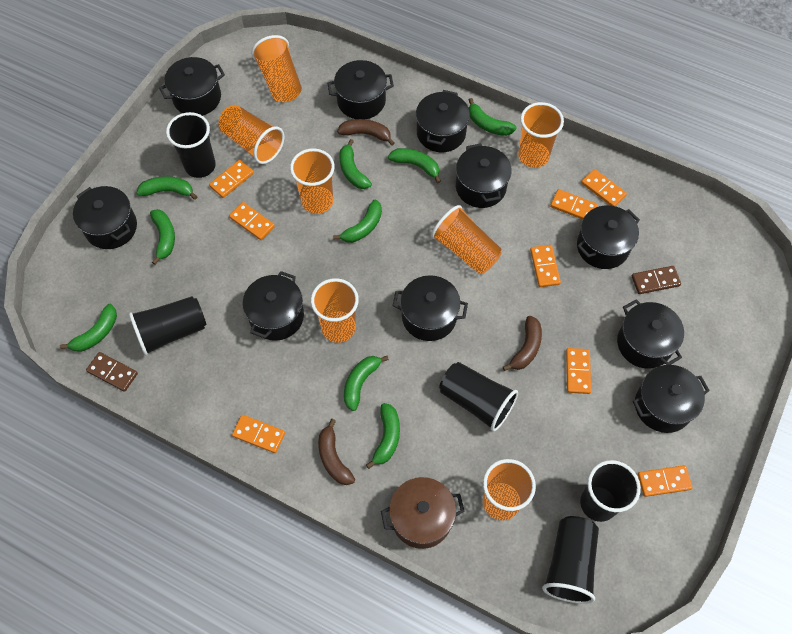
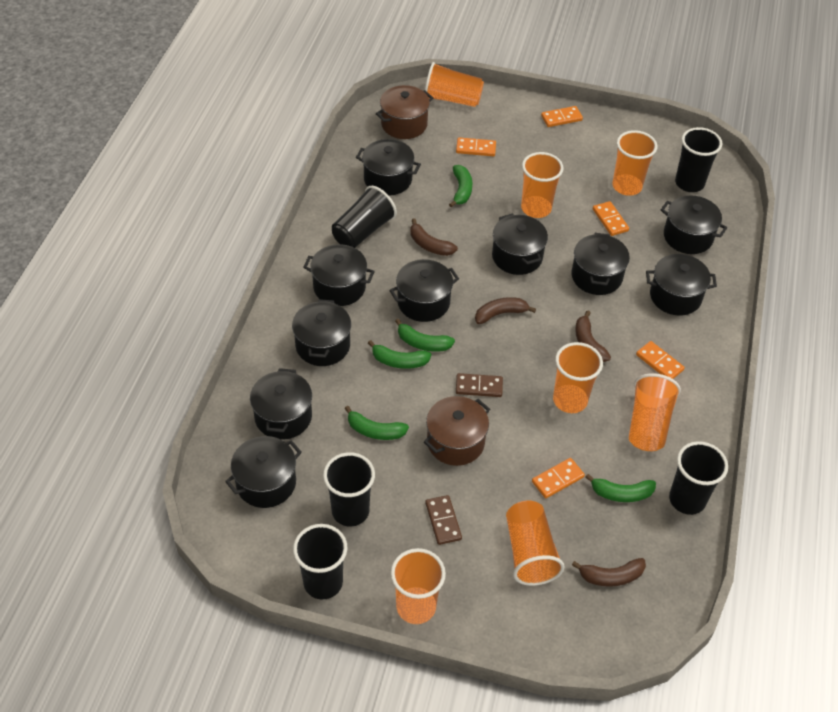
brown banana: [318,419,355,485] [337,119,395,146] [503,316,542,371] = 3 -> [410,218,458,256] [475,297,536,324] [572,558,646,587] [575,310,611,362] = 4
brown pot: [381,477,465,549] = 1 -> [376,85,433,139] [424,396,490,466] = 2
green banana: [60,304,117,352] [136,176,198,200] [150,209,175,265] [333,200,382,243] [339,139,372,189] [344,356,389,411] [366,403,400,469] [388,148,441,183] [469,98,516,136] = 9 -> [344,406,409,440] [368,340,432,369] [395,319,455,352] [449,165,473,207] [585,474,656,502] = 5
orange domino: [209,160,254,198] [229,202,275,240] [232,415,285,453] [530,245,561,287] [550,189,598,220] [566,348,591,394] [581,169,627,206] [638,465,692,497] = 8 -> [456,137,496,156] [532,458,585,498] [541,106,583,127] [593,201,629,236] [636,341,685,379] = 5

